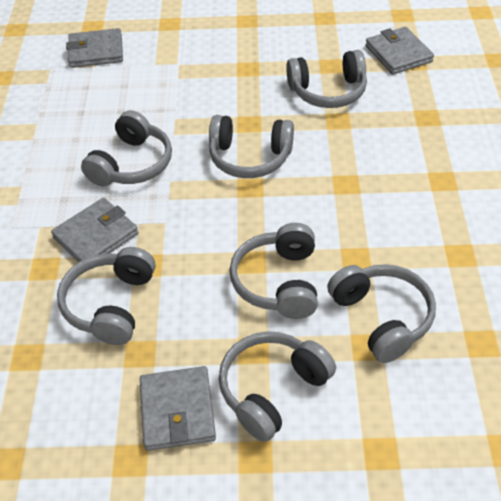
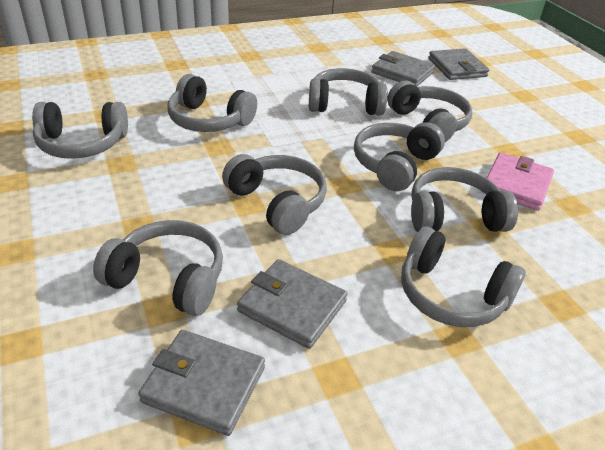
grey headphones: [57,247,155,345] [81,110,172,186] [209,115,294,178] [219,331,336,442] [230,223,318,319] [286,50,367,108] [327,264,436,363] = 7 -> [32,102,128,159] [93,220,223,316] [168,74,257,132] [222,154,327,235] [309,68,388,116] [354,122,445,191] [387,81,472,142] [401,227,526,327] [411,167,518,232] = 9
pink wallet: none = 0 -> [482,153,554,211] = 1

